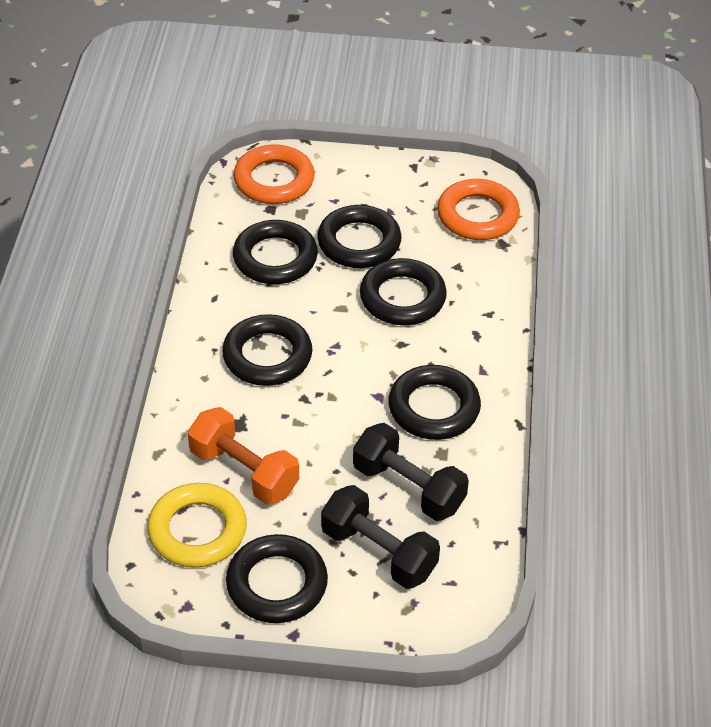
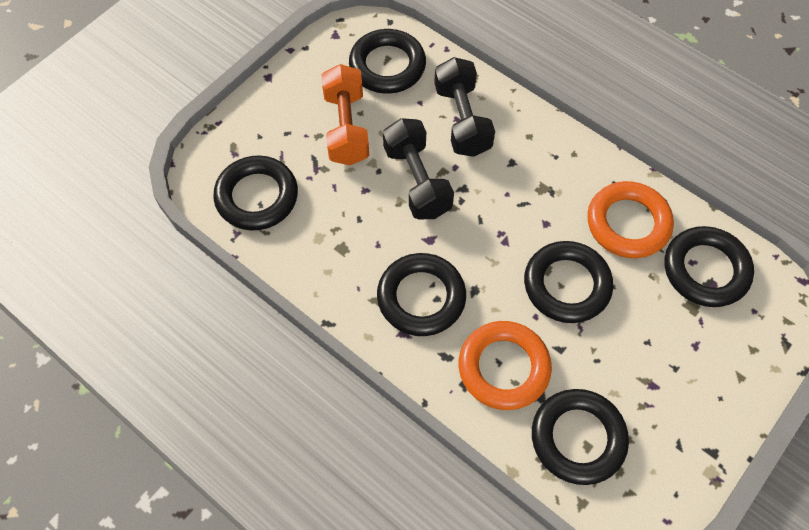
yellow ring: [147,483,247,568] = 1 -> none = 0

